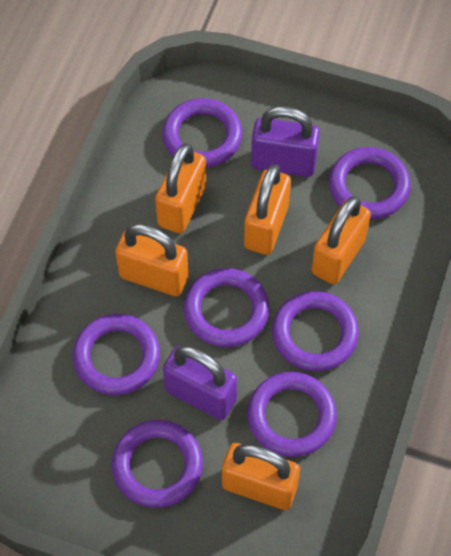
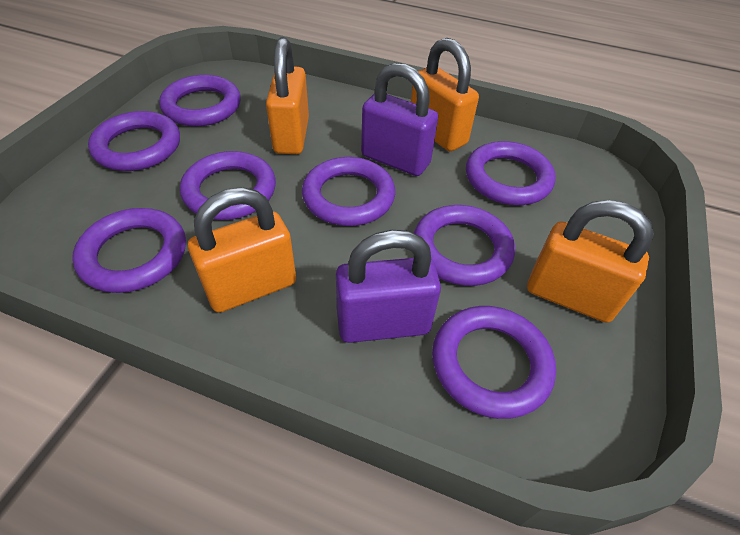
orange padlock: [115,224,189,296] [155,143,206,233] [222,443,300,510] [244,164,291,255] [312,196,371,284] = 5 -> [188,187,296,313] [266,37,309,154] [411,38,479,151] [527,200,654,323] = 4
purple ring: [73,314,160,395] [112,420,203,508] [163,98,242,168] [184,268,270,347] [247,372,337,457] [272,291,359,371] [329,147,411,219] = 7 -> [72,208,186,293] [88,111,180,171] [159,75,241,127] [180,151,276,220] [302,157,395,226] [414,205,515,286] [432,306,556,419] [466,141,556,205] = 8

